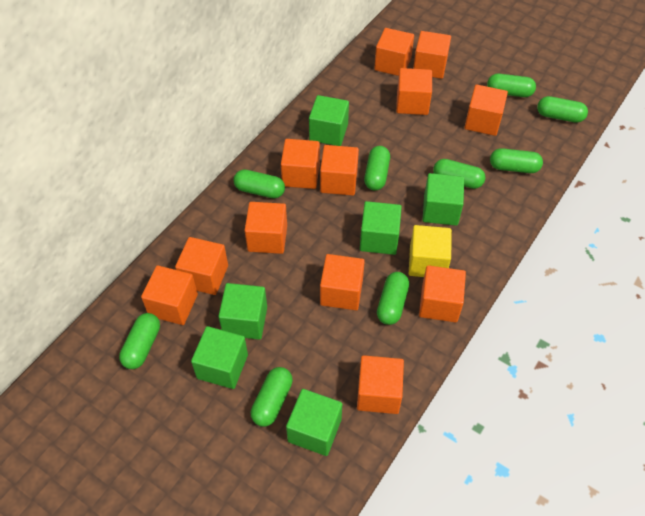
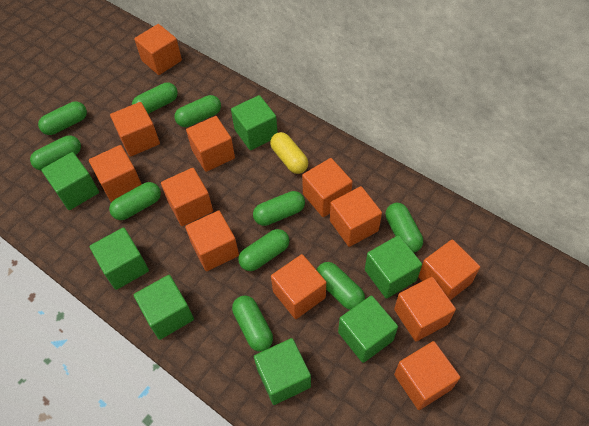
green capsule: [119,313,160,369] [233,170,285,198] [251,367,293,427] [364,146,390,191] [377,272,409,325] [433,159,486,189] [487,74,536,97] [490,148,543,173] [537,96,588,123] = 9 -> [30,136,81,170] [38,101,87,135] [109,182,161,220] [132,82,178,114] [175,95,221,127] [232,295,273,352] [238,229,290,271] [253,191,305,226] [317,262,365,310] [386,203,423,253] = 10
green cube: [191,326,248,389] [218,283,267,340] [286,389,342,456] [309,95,349,146] [360,201,402,255] [422,173,464,226] = 6 -> [41,152,99,210] [89,227,149,290] [134,275,194,340] [231,95,278,150] [254,338,311,405] [338,296,398,363] [365,235,422,299] = 7
yellow capsule: none = 0 -> [270,132,308,174] = 1
yellow cube: [409,225,452,277] = 1 -> none = 0

